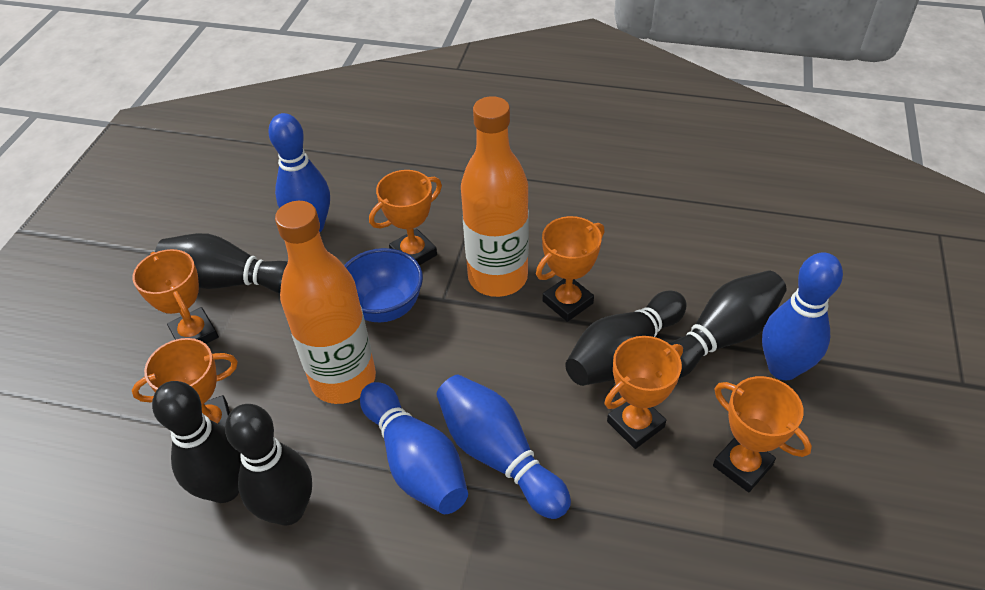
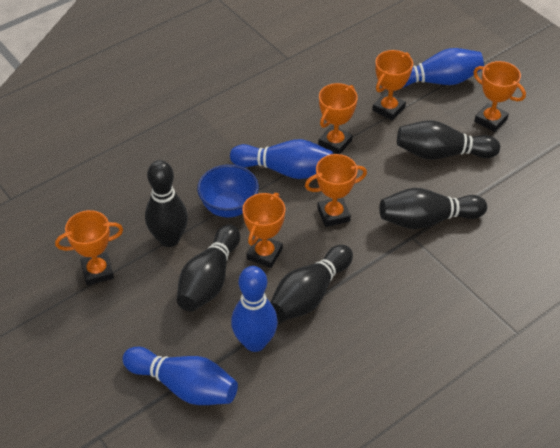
orange bottle: [275,201,376,404] [461,96,529,297] = 2 -> none = 0

